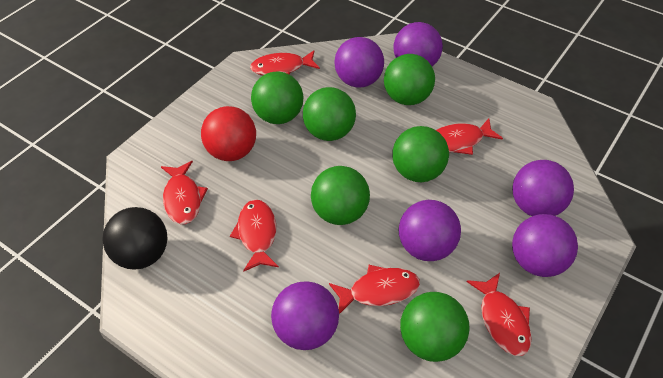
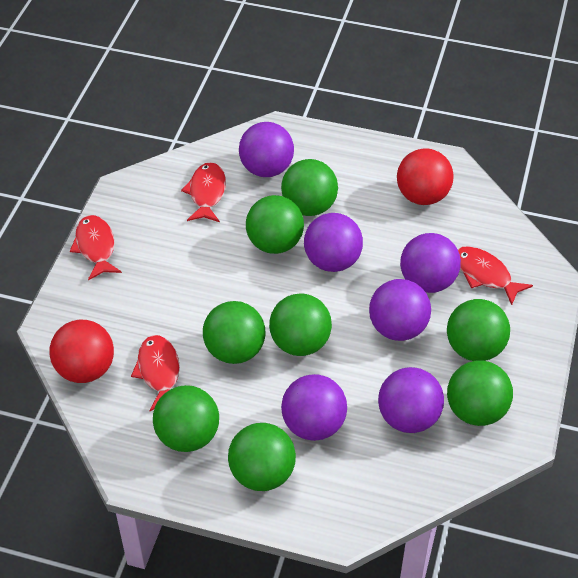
black ball: [102,207,167,270] = 1 -> none = 0
green ball: [251,71,303,124] [303,87,356,141] [311,166,370,225] [384,54,435,105] [392,126,449,182] [400,292,469,362] = 6 -> [153,385,219,452] [203,301,266,364] [228,423,296,491] [246,195,304,254] [269,294,332,356] [281,159,338,216] [447,299,510,361] [447,360,513,426] = 8
red ball: [201,106,256,161] = 1 -> [49,320,114,383] [397,148,454,205] = 2
red fish: [161,161,208,224] [230,200,279,272] [250,50,320,75] [329,265,420,314] [436,119,503,155] [467,273,531,356] = 6 -> [70,215,122,280] [131,335,180,411] [181,162,226,222] [458,246,533,305] = 4

